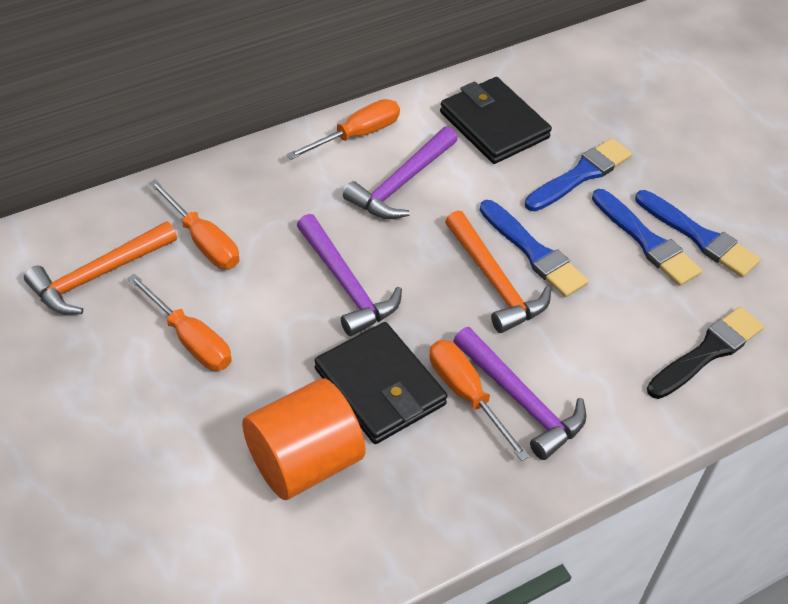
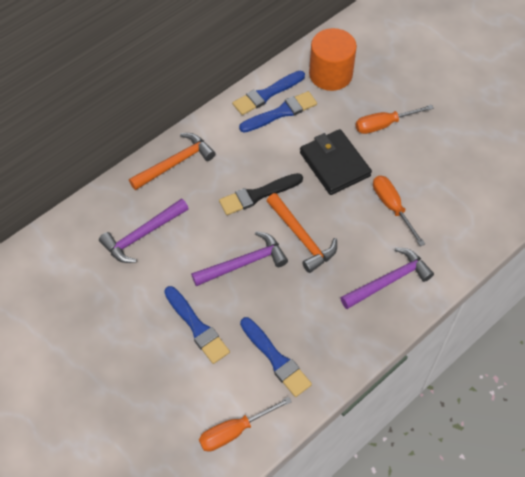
black wallet: [314,322,448,444] [440,77,552,164] = 2 -> [300,129,372,195] = 1
orange screwdriver: [127,274,232,371] [149,179,239,269] [287,99,400,160] [430,340,530,461] = 4 -> [199,397,292,452] [356,105,434,134] [373,176,425,246] = 3

